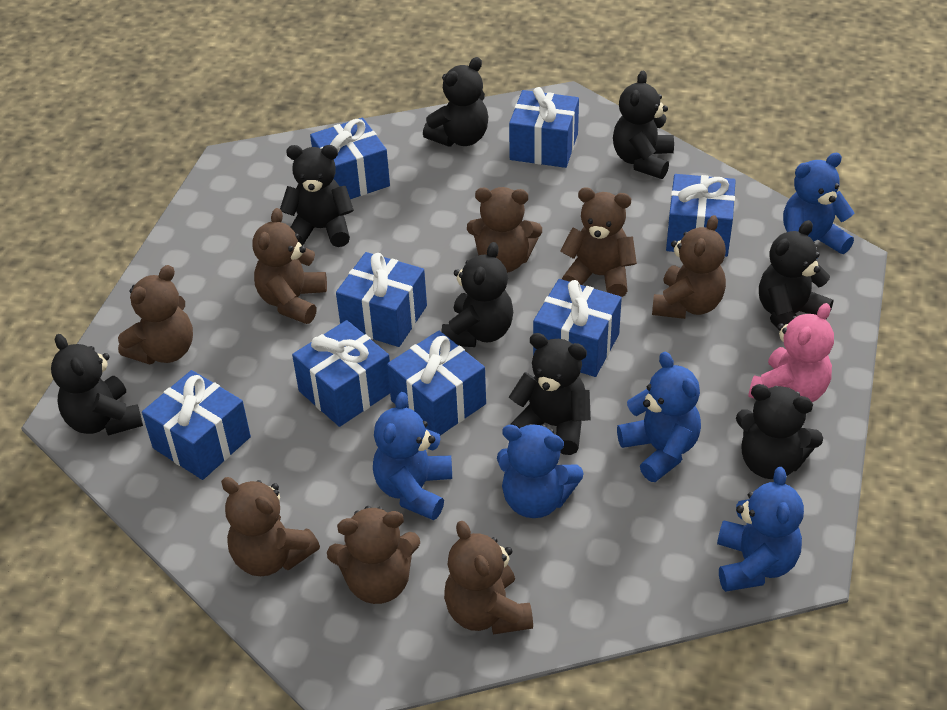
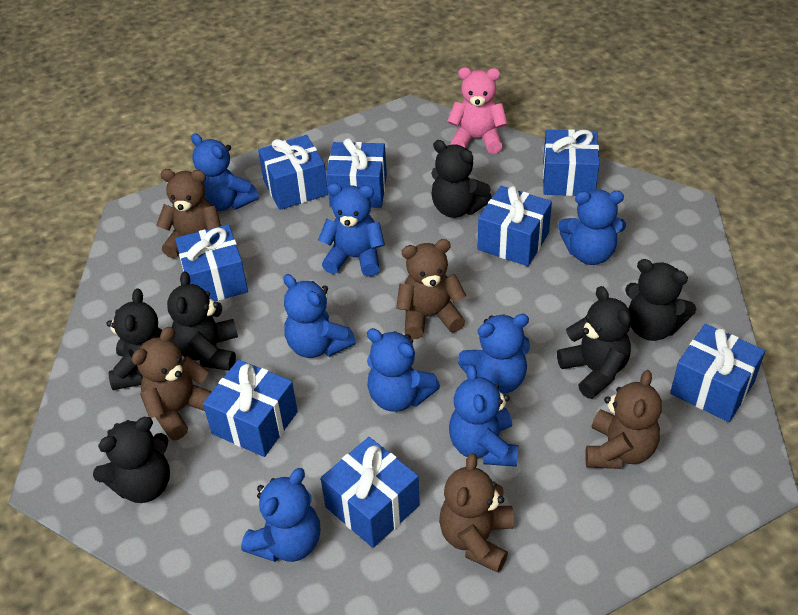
black teddy bear: [51,334,143,435] [280,145,354,247] [423,57,488,147] [441,242,513,347] [509,333,591,455] [613,70,674,179] [736,384,823,479] [759,220,833,327] = 8 -> [93,417,170,503] [106,289,162,390] [167,272,238,371] [431,140,492,218] [557,286,632,399] [625,259,696,341] = 6
blue teddy bear: [373,392,452,520] [497,424,584,518] [617,352,701,482] [717,467,804,592] [783,153,854,254] = 5 -> [191,133,259,211] [241,468,320,562] [283,274,356,358] [318,183,385,277] [367,328,440,412] [449,364,518,467] [458,314,530,394] [558,189,626,265] = 8
brown teddy bear: [118,265,193,365] [221,477,320,576] [252,208,327,324] [327,506,420,604] [444,521,533,634] [467,187,542,273] [560,187,637,297] [652,215,726,319] = 8 -> [131,327,212,440] [156,169,221,258] [396,239,467,339] [439,453,514,573] [585,370,662,469] = 5

